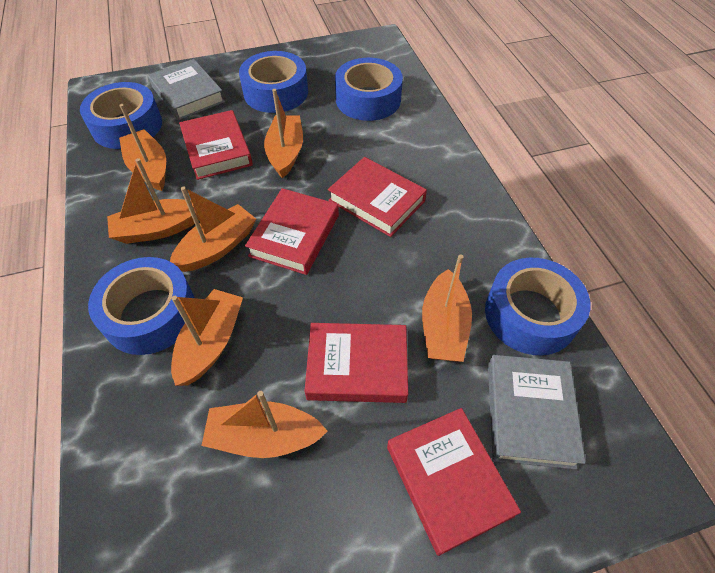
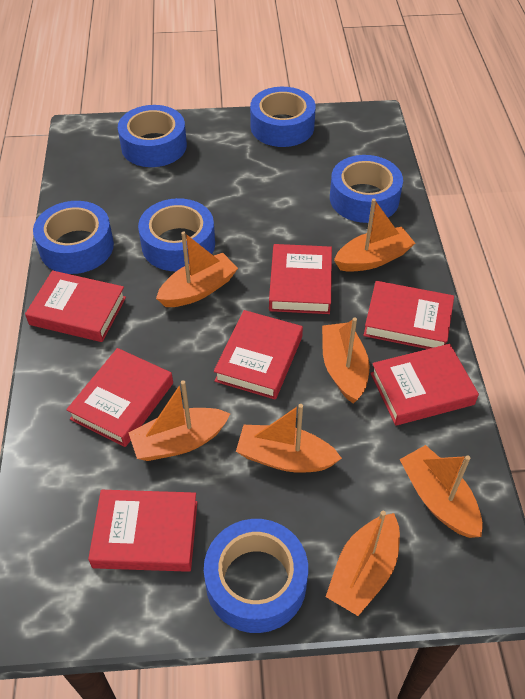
blue tape: [80,82,162,149] [88,257,195,355] [239,51,308,113] [335,58,403,121] [485,258,591,355] = 5 -> [33,201,114,274] [118,105,187,167] [138,198,215,271] [204,519,308,633] [250,87,316,147] [330,155,403,223] = 6
grey book: [148,59,225,120] [488,355,586,470] = 2 -> none = 0
red book: [179,110,253,180] [245,188,339,275] [305,323,408,403] [328,157,427,237] [387,408,521,556] = 5 -> [25,270,126,342] [66,348,173,447] [88,490,197,572] [214,310,303,399] [269,244,332,314] [363,281,454,349] [371,344,479,425] = 7

